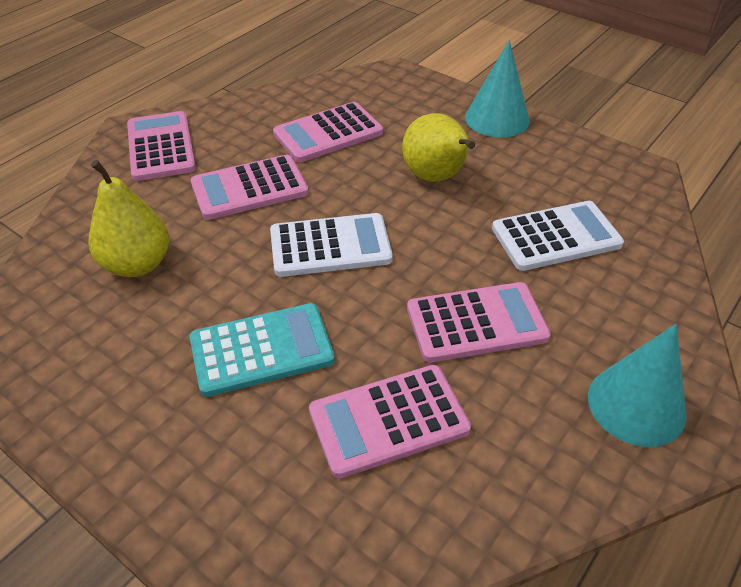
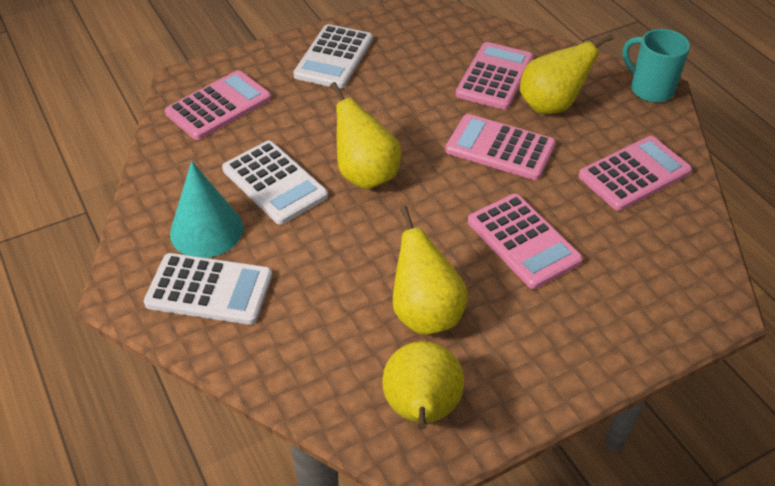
turquoise calculator: [189,303,335,397] = 1 -> none = 0
turquoise cone: [465,40,530,137] [588,324,687,447] = 2 -> [170,161,243,258] = 1
turquoise mug: none = 0 -> [623,29,690,102] = 1
white calculator: [270,213,393,277] [492,201,624,271] = 2 -> [144,253,272,325] [222,141,328,225] [293,24,373,89] = 3
yellow pear: [89,160,169,277] [402,113,475,182] = 2 -> [330,82,401,189] [382,341,464,430] [393,206,468,335] [520,34,613,114] = 4

